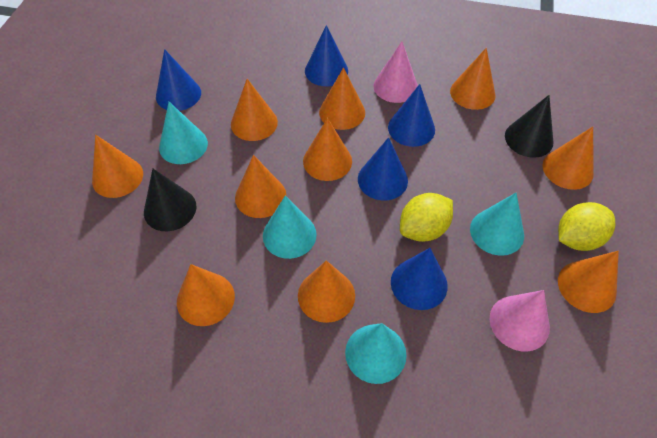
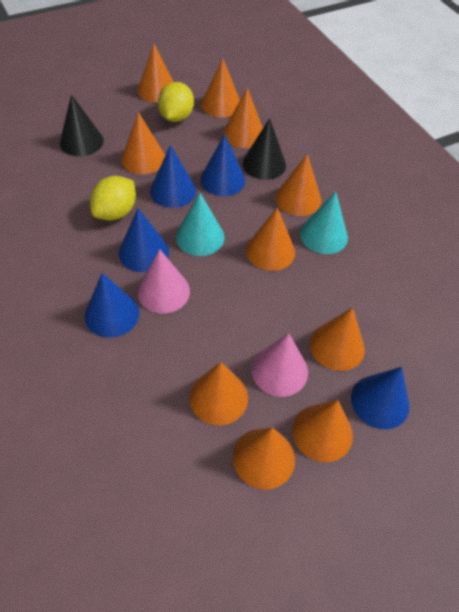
turquoise cone: [159,102,208,164] [263,196,317,259] [345,323,407,384] [470,193,524,256] = 4 -> [176,193,225,256] [300,191,348,254] = 2

